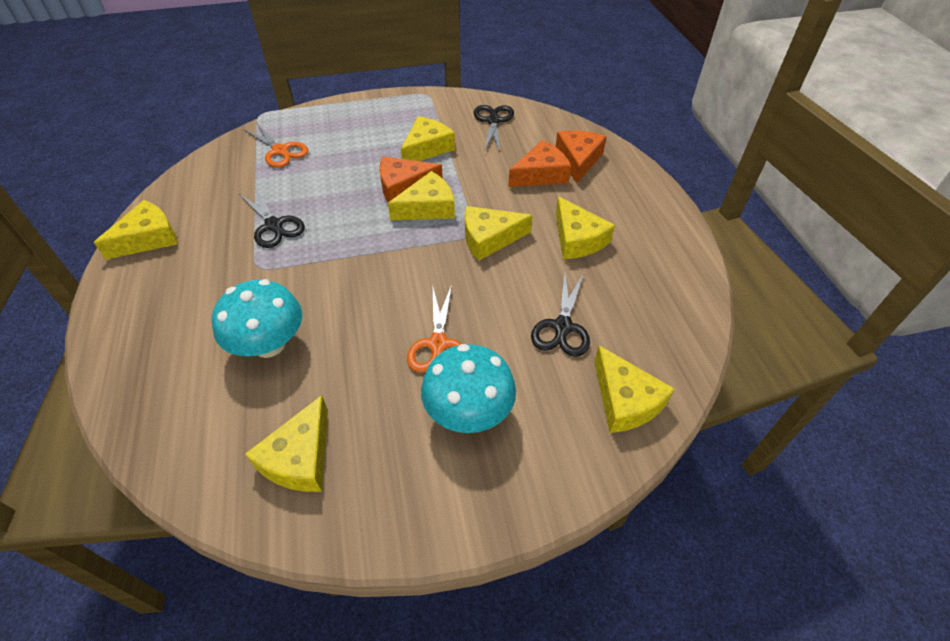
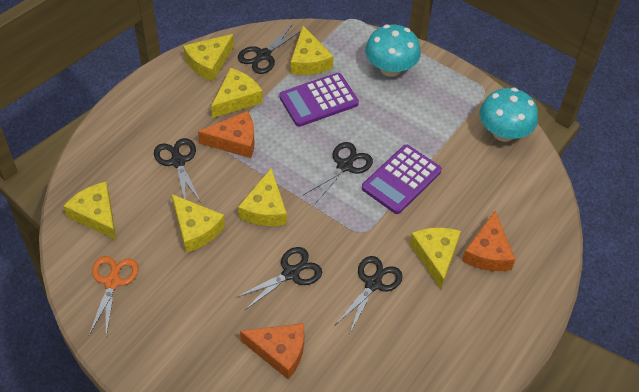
black scissors: [239,188,305,248] [474,105,514,152] [531,272,590,357] = 3 -> [154,138,201,203] [235,247,322,310] [238,24,301,74] [303,142,373,204] [335,256,403,333] = 5
orange scissors: [243,123,308,168] [407,285,462,373] = 2 -> [89,256,139,336] = 1
purple calculator: none = 0 -> [279,73,359,127] [362,145,442,214] = 2

